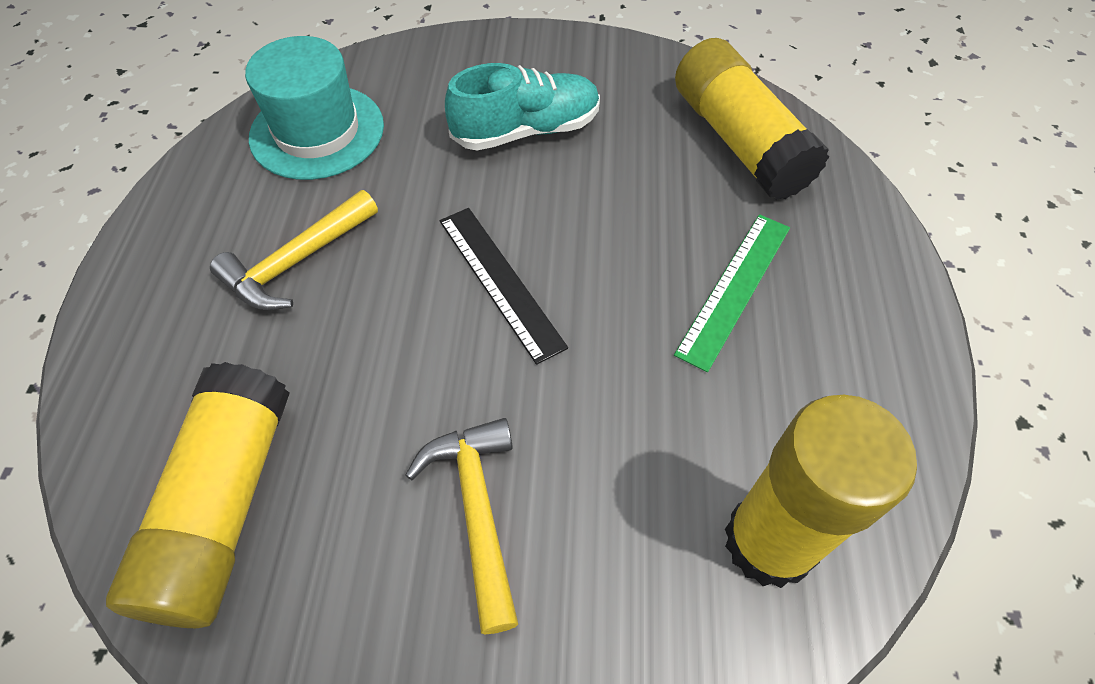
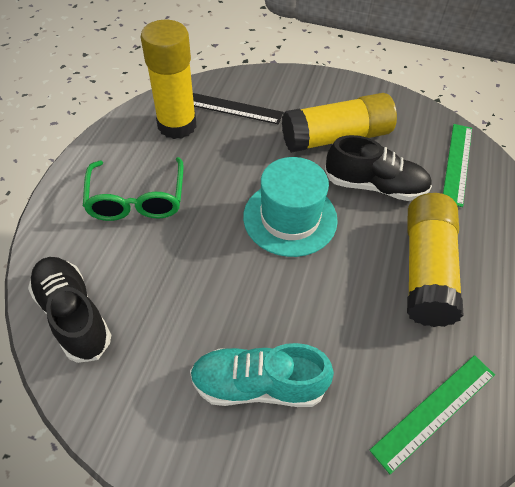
black shoe: none = 0 -> [28,257,111,363] [325,135,432,201] = 2
green glasses: none = 0 -> [83,157,183,221] = 1
green ruler: [674,214,790,372] = 1 -> [369,355,495,474] [443,124,472,207] = 2
yellow hammer: [210,190,378,310] [405,418,518,635] = 2 -> none = 0

